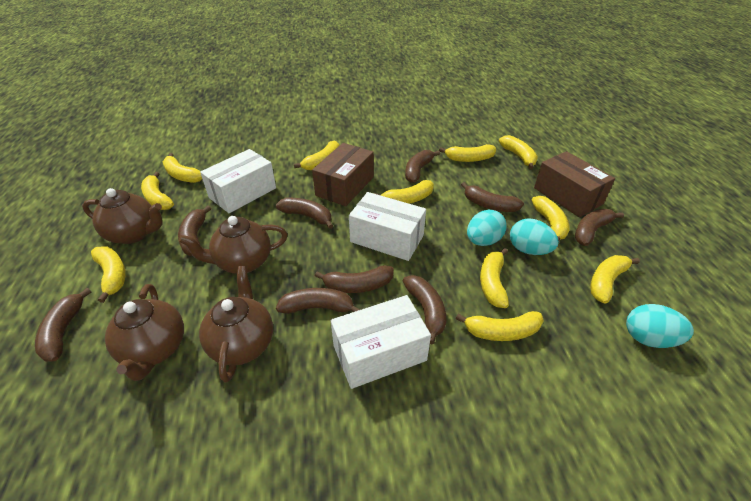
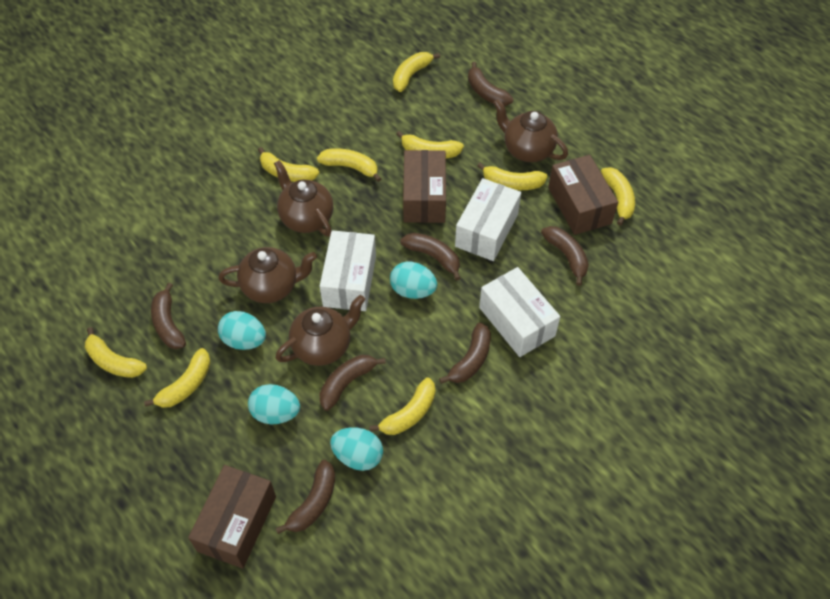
brown banana: [35,288,92,362] [178,206,211,256] [276,198,333,229] [276,288,360,314] [315,265,394,293] [403,275,446,344] [405,150,440,183] [461,182,524,212] [575,209,624,246] = 9 -> [151,283,186,349] [276,460,335,534] [320,355,386,411] [400,233,460,281] [439,322,491,384] [468,62,513,106] [541,226,589,286] = 7
brown box: [312,143,374,206] [534,151,615,217] = 2 -> [188,465,276,568] [403,150,446,223] [548,155,618,235] = 3
turquoise egg: [467,210,507,246] [510,218,559,255] [626,304,694,348] = 3 -> [218,311,266,350] [248,384,300,424] [330,428,383,471] [390,262,437,299] = 4
yellow banana: [91,247,126,303] [141,172,174,210] [163,153,202,183] [294,141,340,170] [374,180,434,204] [439,144,496,162] [456,311,544,341] [480,248,509,308] [499,135,538,170] [531,196,570,241] [590,255,640,304] = 11 -> [85,327,147,378] [144,348,211,408] [258,147,319,182] [317,148,381,182] [369,377,435,435] [393,52,440,92] [396,131,464,158] [477,163,548,190] [601,167,635,226] = 9

